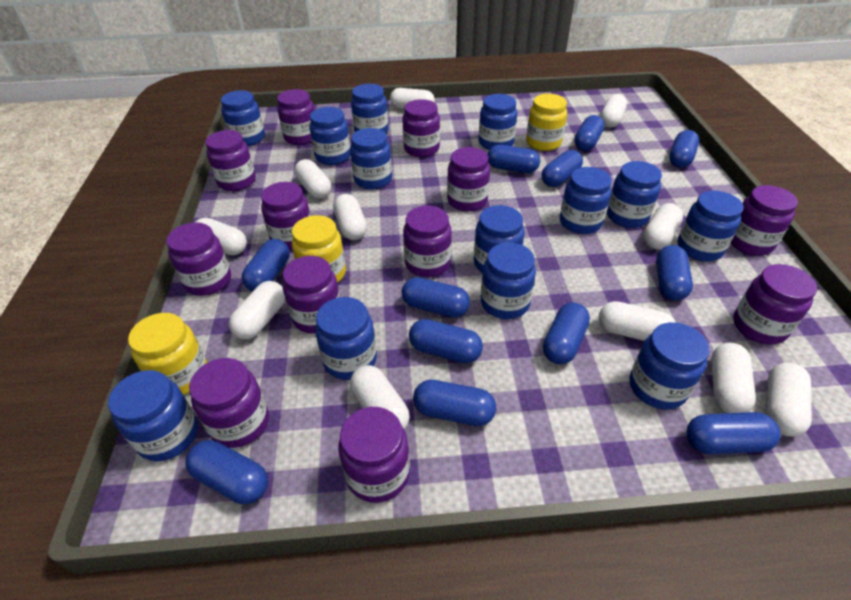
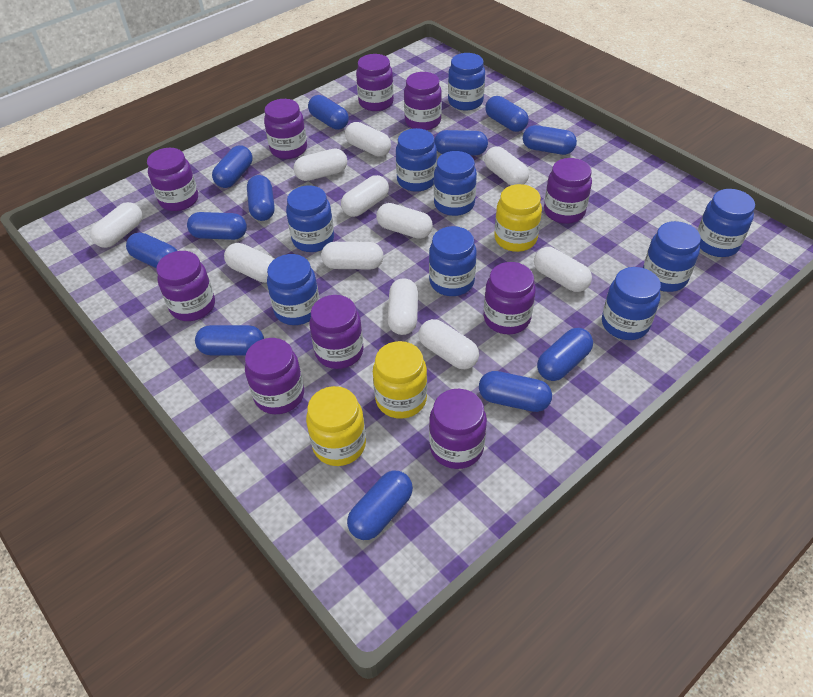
blue jar: [108,370,198,461] [221,90,265,146] [309,107,351,165] [315,297,377,380] [350,128,392,189] [351,84,388,133] [474,205,524,273] [479,94,517,150] [481,242,536,319] [560,167,612,234] [607,161,662,228] [630,322,709,410] [678,190,743,261] = 13 -> [267,254,319,325] [286,185,334,252] [396,128,437,192] [429,226,477,296] [434,151,477,216] [448,53,485,110] [602,267,661,340] [643,221,701,292] [698,189,755,257] = 9
purple jar: [166,222,231,296] [189,358,269,448] [205,130,256,191] [261,182,311,250] [277,89,314,145] [283,256,340,334] [338,407,410,503] [402,99,440,157] [403,206,452,277] [447,147,490,211] [731,185,798,256] [733,264,817,345] = 12 -> [147,148,198,211] [157,251,215,321] [245,338,304,414] [264,99,307,159] [309,295,363,369] [356,54,394,111] [404,72,442,130] [429,389,487,469] [484,262,536,334] [544,158,592,224] = 10

